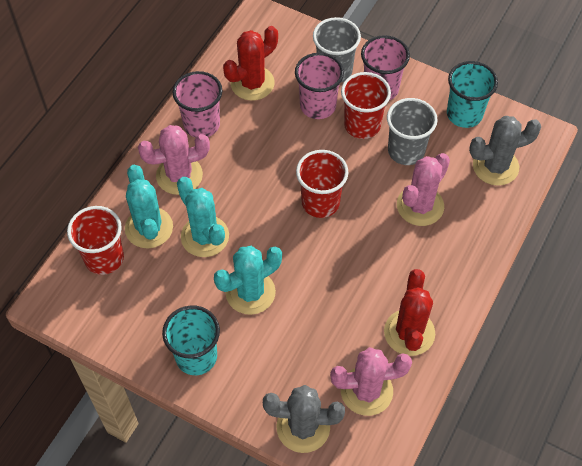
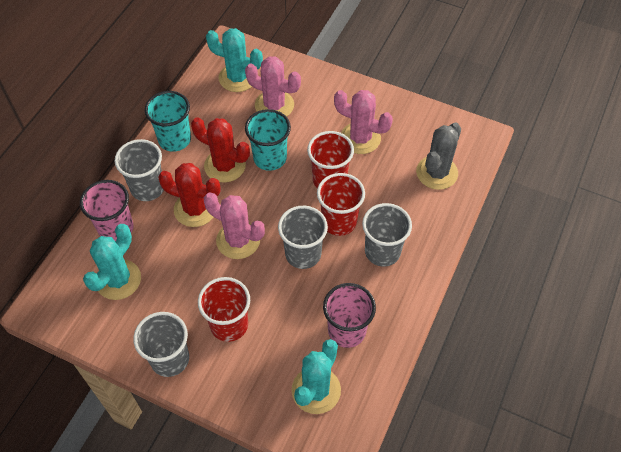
grey cactus: [263,385,345,453] [469,116,541,186] = 2 -> [416,123,461,190] = 1
grey cup: [313,17,361,82] [387,98,438,165] = 2 -> [115,139,164,201] [133,312,189,377] [278,206,328,269] [362,203,412,267] = 4
pink cup: [172,71,223,137] [295,53,344,119] [361,35,410,100] = 3 -> [80,180,134,242] [323,283,376,348] = 2

